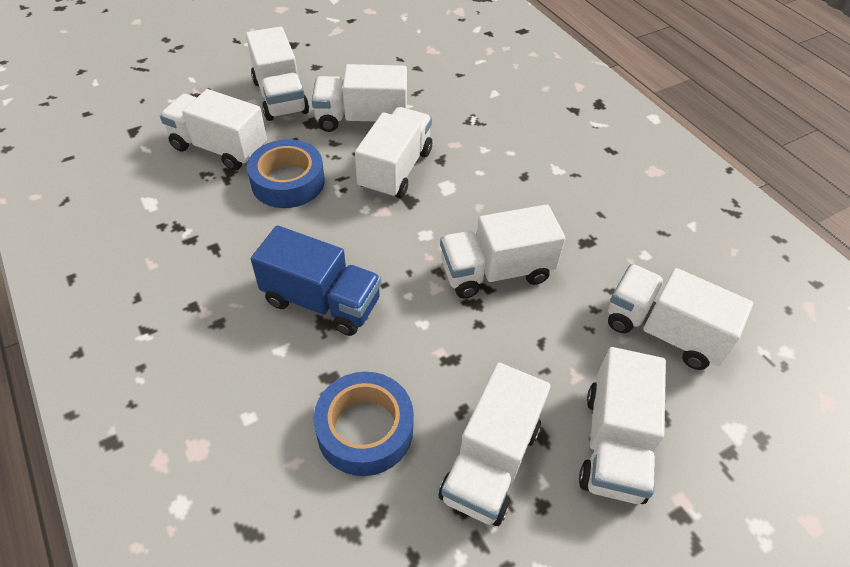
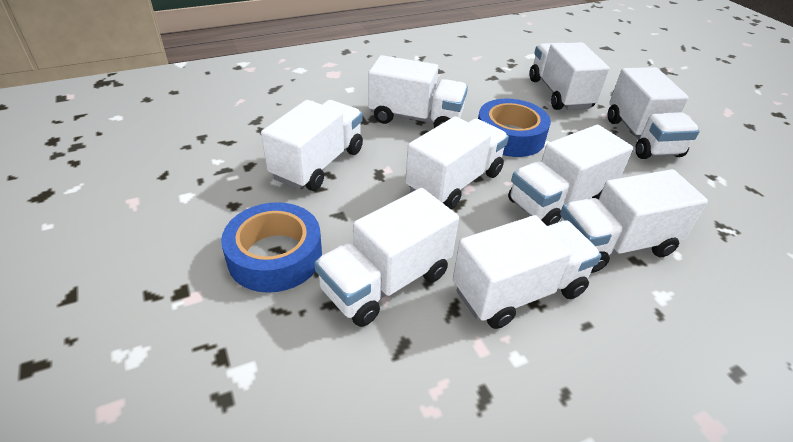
blue truck: [251,225,381,336] = 1 -> none = 0
white truck: [160,89,267,171] [246,27,309,121] [312,64,407,132] [355,107,432,199] [439,363,551,526] [440,204,566,299] [579,347,666,504] [608,264,753,370] = 8 -> [261,100,363,191] [314,188,459,327] [368,55,468,128] [405,116,509,210] [453,215,602,329] [508,125,633,226] [530,42,610,110] [560,169,708,273] [608,67,700,159] = 9

